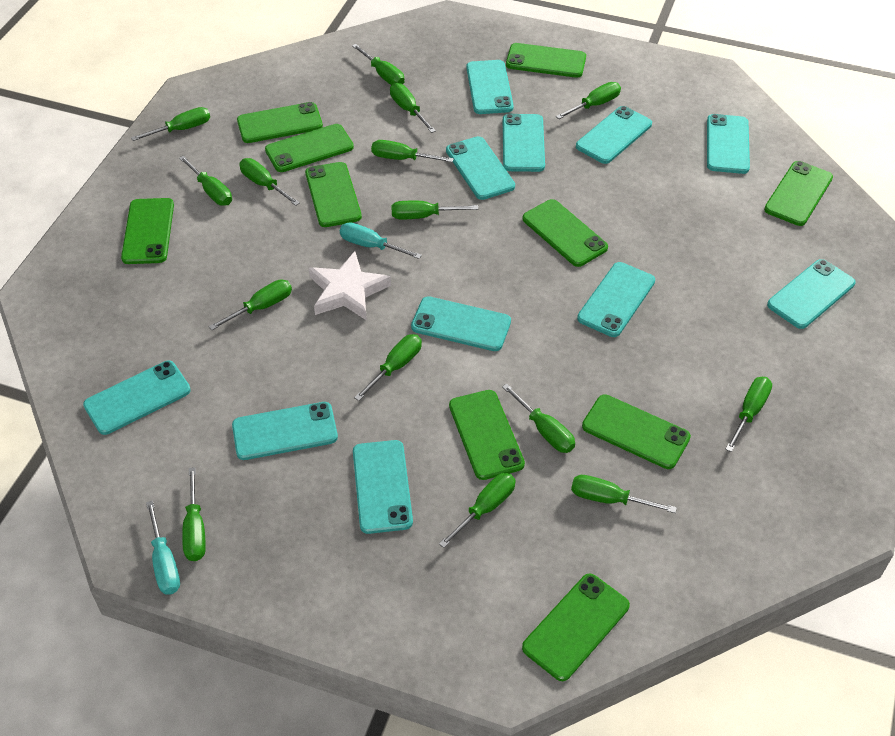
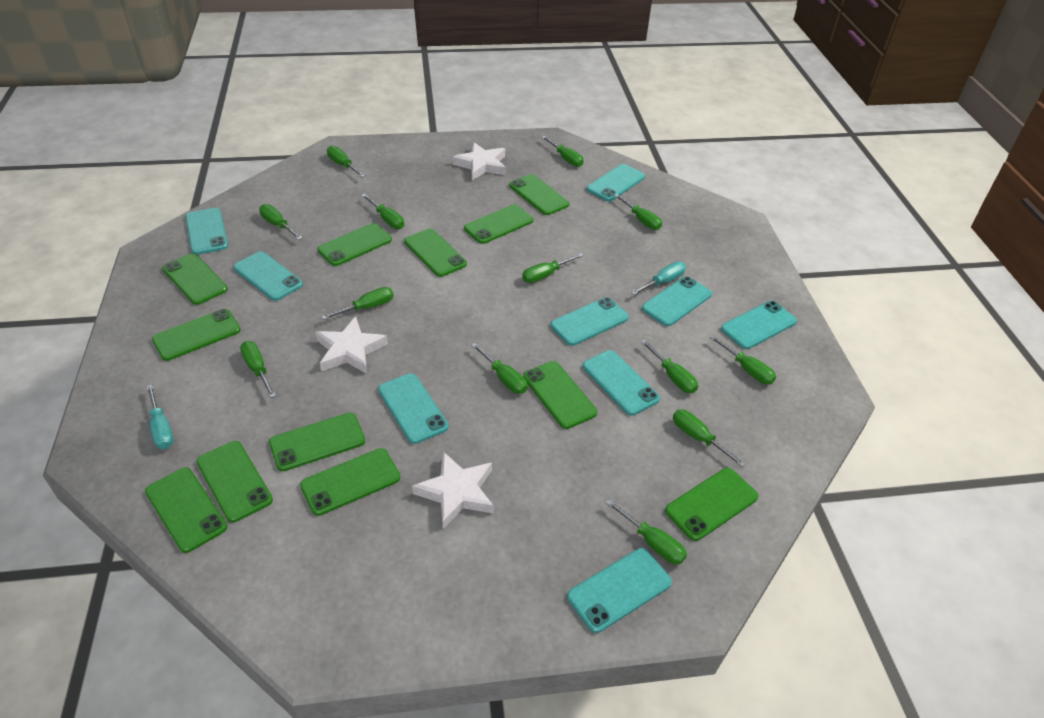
green phone: [121,198,174,264] [237,102,323,143] [265,124,354,172] [305,162,362,227] [449,390,525,480] [506,43,586,78] [522,199,608,267] [522,574,630,681] [582,394,691,469] [764,161,833,226] = 10 -> [145,467,227,553] [152,309,241,361] [162,253,228,305] [196,441,273,523] [269,413,365,471] [300,448,400,516] [318,223,392,266] [404,229,467,277] [464,204,533,244] [509,174,569,215] [523,361,597,429] [665,468,759,541] = 12
green screwdriver: [131,107,210,141] [179,156,232,206] [182,467,206,561] [209,280,292,330] [239,158,300,206] [352,44,404,85] [354,334,422,401] [371,140,454,162] [390,83,436,133] [391,201,478,219] [439,473,516,548] [502,384,575,453] [556,82,621,119] [571,475,677,513] [726,377,772,452] = 15 -> [240,341,276,398] [259,204,303,240] [322,287,394,320] [327,146,365,177] [361,194,404,229] [471,343,528,394] [522,253,584,283] [542,136,584,167] [606,499,687,564] [614,194,662,230] [641,339,698,393] [673,409,746,467] [710,335,776,384] = 13
turquoise phone: [83,361,191,435] [232,402,338,460] [353,440,413,534] [411,296,511,351] [446,136,515,200] [466,60,514,114] [503,114,545,172] [576,106,652,164] [577,262,655,337] [707,114,750,174] [767,259,855,329] = 11 -> [185,208,228,255] [233,251,303,301] [378,373,449,444] [550,297,629,346] [567,548,672,633] [582,350,660,416] [587,164,645,201] [642,276,712,326] [721,301,797,349] = 9
white star: [309,251,391,320] = 1 -> [315,316,388,374] [412,451,494,529] [452,142,506,181] = 3

